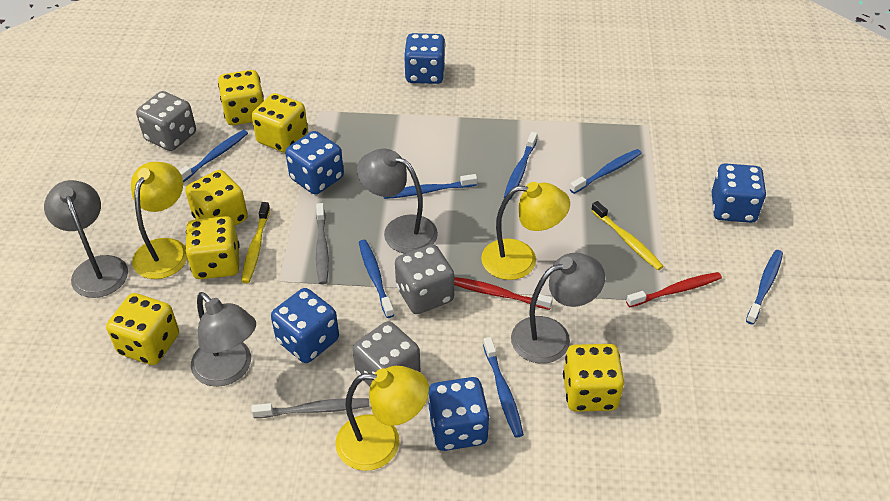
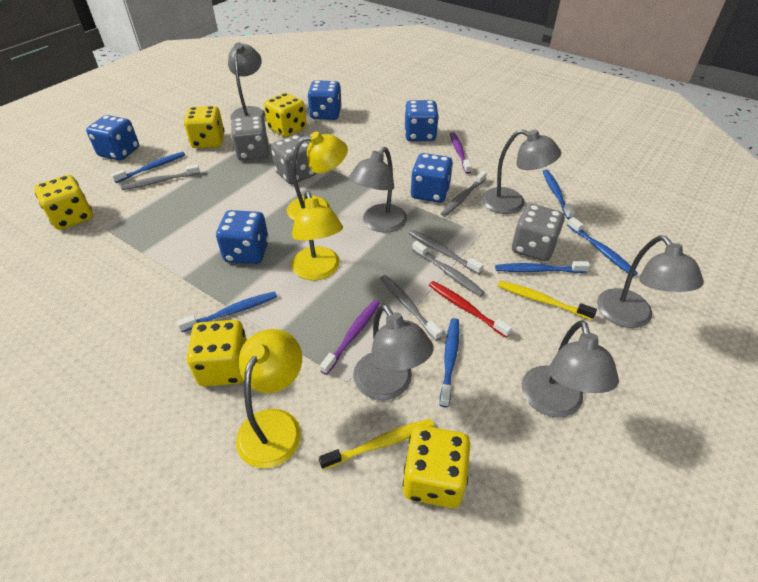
blue toothbrush: [179,130,248,182] [359,240,394,318] [384,174,477,199] [483,337,524,438] [504,132,537,200] [570,149,642,194] [746,250,783,325] = 7 -> [111,152,185,183] [177,291,277,332] [440,318,459,407] [495,261,590,273] [543,170,575,219] [567,217,638,276] = 6
grey lamp: [44,180,128,298] [191,292,256,387] [357,149,438,254] [511,253,605,364] = 4 -> [228,42,266,120] [349,147,407,233] [353,304,434,400] [482,129,561,214] [522,320,619,417] [597,235,704,328] = 6
grey toothbrush: [251,398,369,418] [316,203,329,285] = 2 -> [121,164,200,190] [380,275,442,341] [409,230,484,275] [412,241,485,297] [441,171,487,217] = 5
purple toothbrush: none = 0 -> [320,300,380,375] [450,132,472,174] = 2
red toothbrush: [454,277,553,310] [626,272,722,307] = 2 -> [429,281,512,338] = 1
yellow dice: [106,293,179,365] [185,170,248,226] [185,216,240,279] [218,70,264,125] [252,93,308,153] [563,344,624,412] = 6 -> [34,175,93,230] [184,106,224,148] [187,320,247,386] [264,93,306,137] [403,425,470,508] = 5

